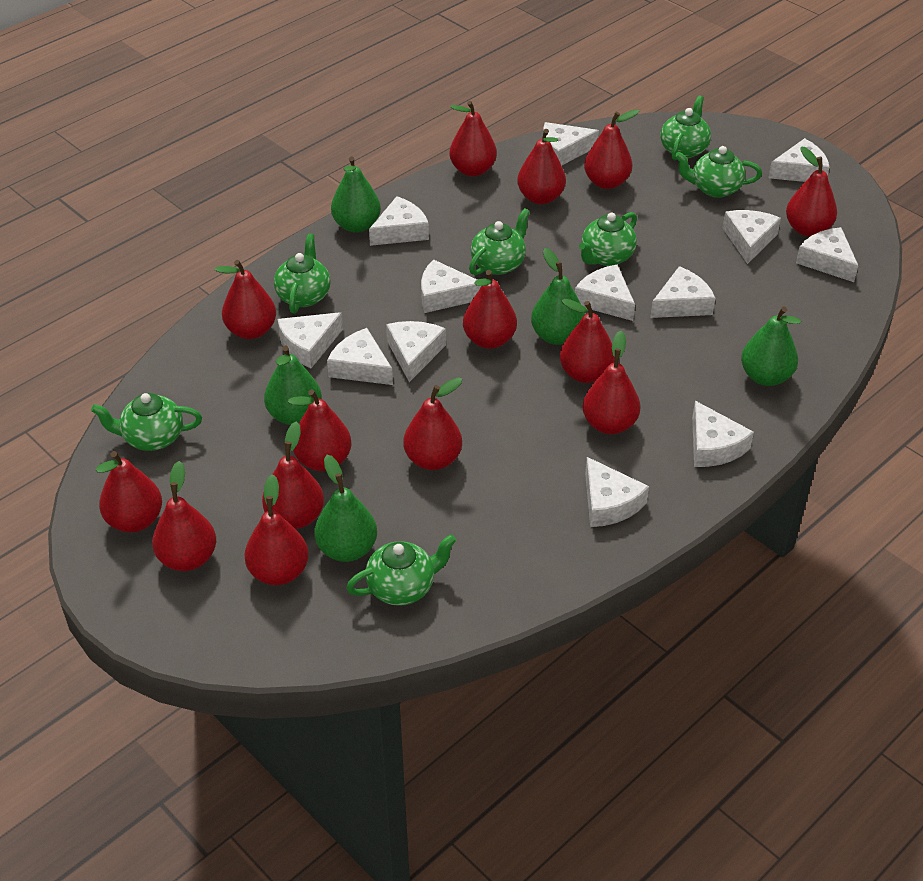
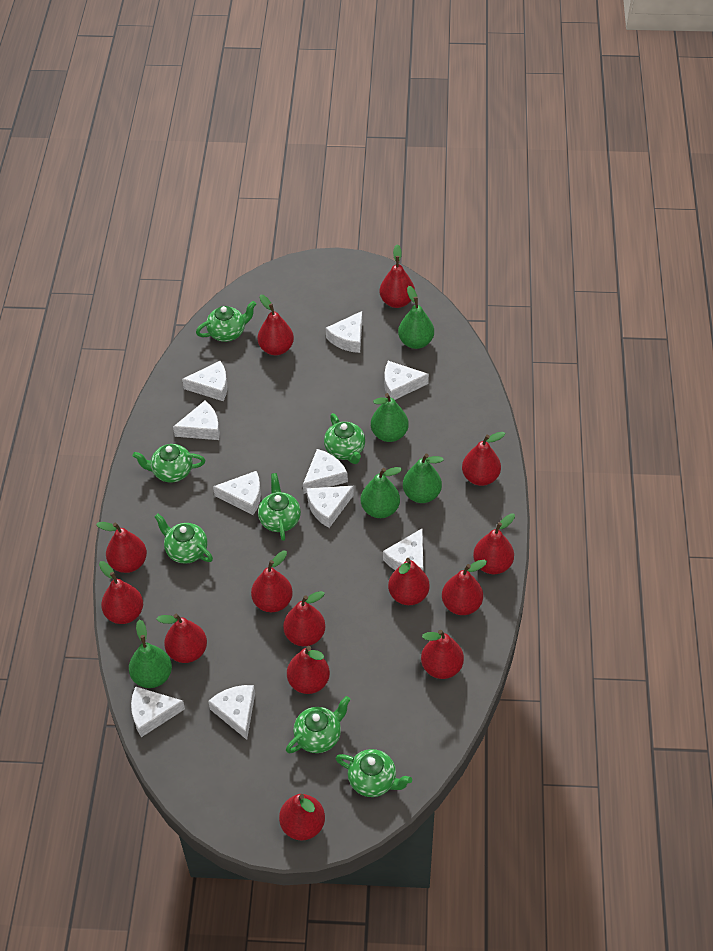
white cheese: [277,312,343,368] [327,328,393,385] [369,196,429,246] [386,321,446,382] [421,259,481,313] [543,122,599,166] [575,265,635,321] [585,457,649,527] [650,266,715,318] [692,401,754,467] [723,210,781,264] [769,138,829,182] [796,227,858,282] = 13 -> [131,686,185,737] [173,401,220,440] [182,361,228,401] [208,685,255,740] [213,471,261,515] [303,449,348,494] [307,486,354,528] [326,311,362,353] [383,529,423,570] [384,361,429,400] = 10

